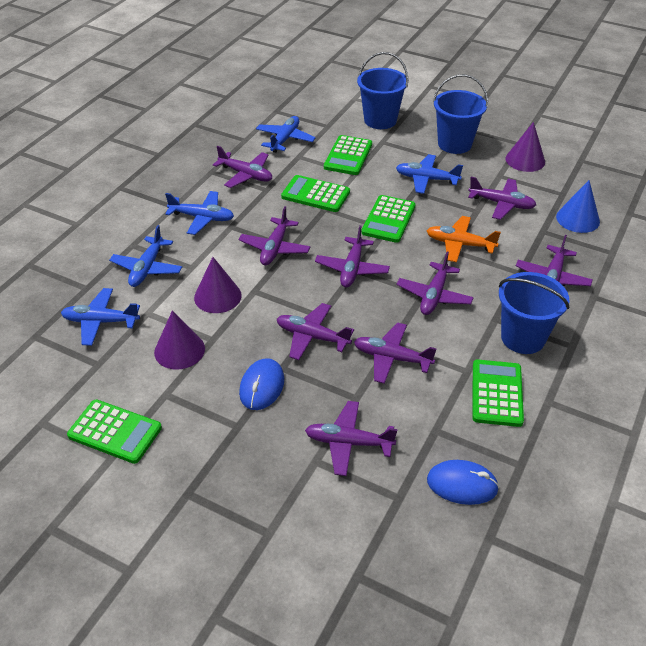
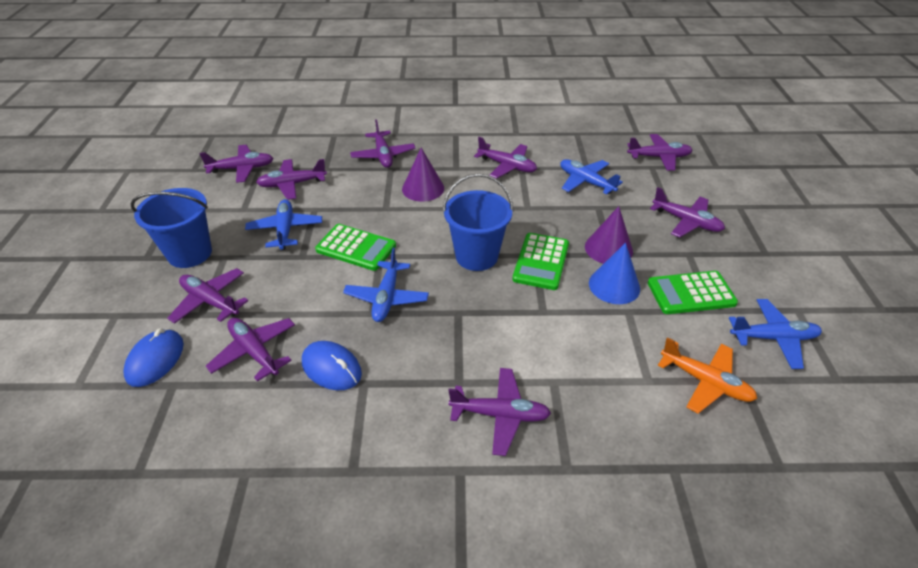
blue bucket: [357,52,408,129] [433,74,488,154] [499,272,569,354] = 3 -> [131,188,212,268] [443,173,514,271] = 2
blue plane: [61,288,140,346] [109,225,182,287] [165,191,234,235] [256,116,316,153] [396,154,463,194] = 5 -> [245,199,322,250] [343,248,429,322] [560,159,623,195] [729,299,822,369] = 4
green calculator: [67,399,162,464] [281,175,350,212] [324,135,372,175] [361,195,415,243] [472,359,524,427] = 5 -> [315,224,396,271] [512,233,569,290] [648,271,738,314] = 3
purple cone: [154,310,205,369] [194,257,242,313] [506,122,545,172] = 3 -> [402,148,444,202] [585,206,633,264] = 2

